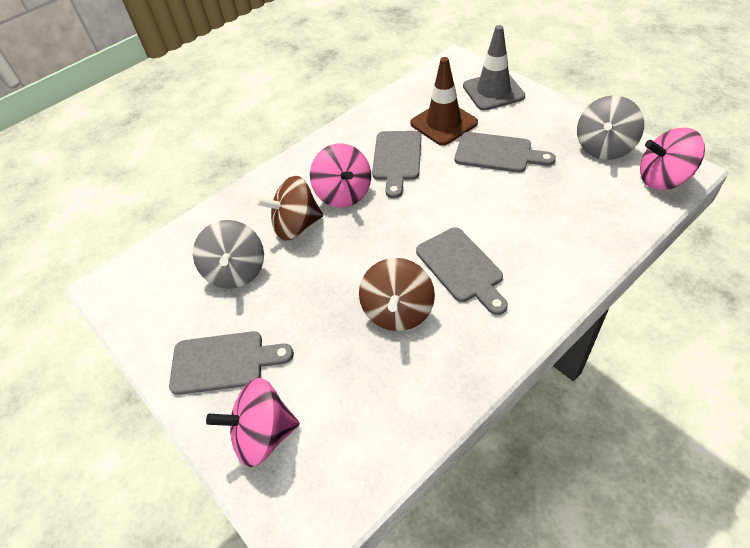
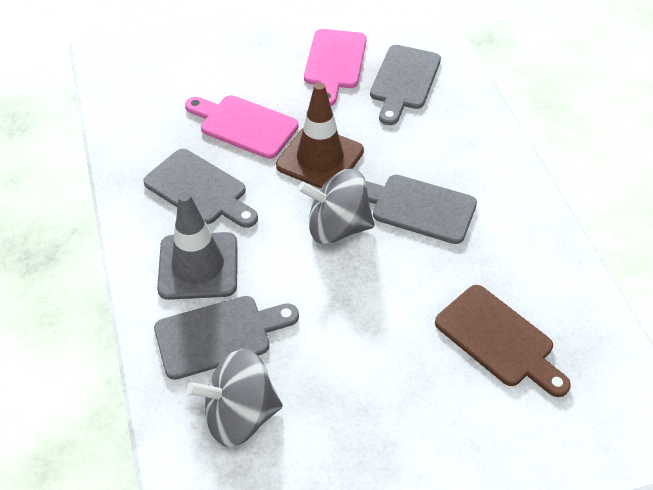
brown cutting board: none = 0 -> [435,285,571,397] = 1
brown spinning top: [256,176,323,241] [359,258,435,331] = 2 -> none = 0
pink cutting board: none = 0 -> [185,95,299,159] [304,29,367,106] = 2
pink spinning top: [206,378,300,467] [310,143,371,208] [640,128,705,190] = 3 -> none = 0

